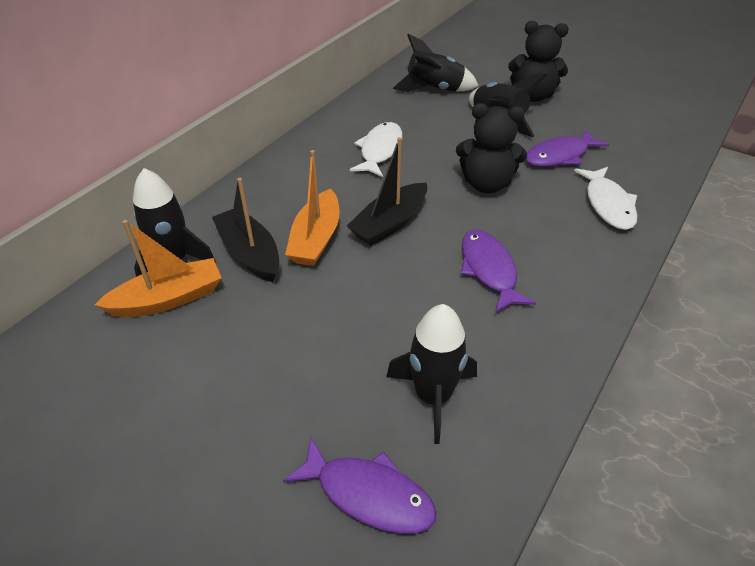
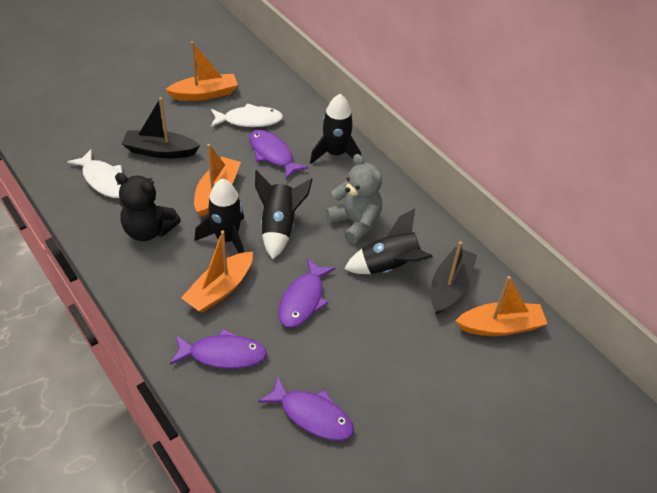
black teddy bear: [456,103,527,193] [508,21,569,102] = 2 -> [115,173,181,241] = 1
grey teddy bear: none = 0 -> [325,154,382,244] = 1
orange boat: [95,220,221,317] [285,150,339,266] = 2 -> [165,41,238,101] [181,231,253,313] [194,144,241,217] [456,276,547,336] = 4
purple fish: [283,437,437,534] [461,230,536,313] [526,129,609,167] = 3 -> [170,328,267,369] [249,130,308,179] [258,375,354,441] [278,258,335,328] = 4

